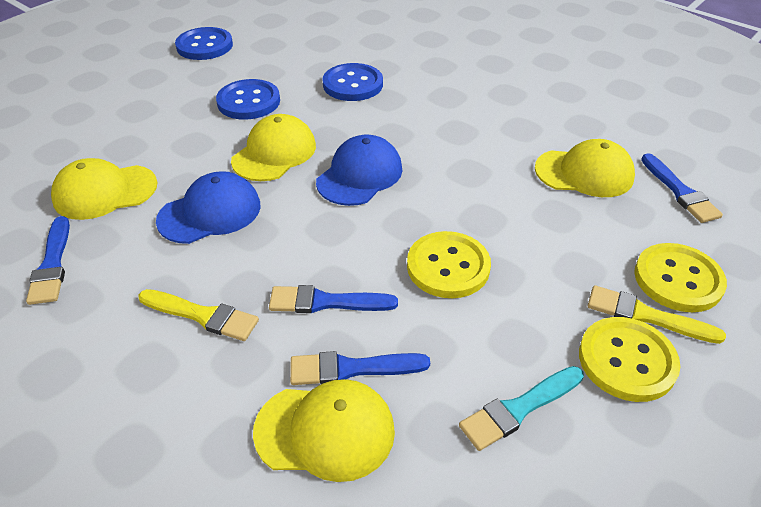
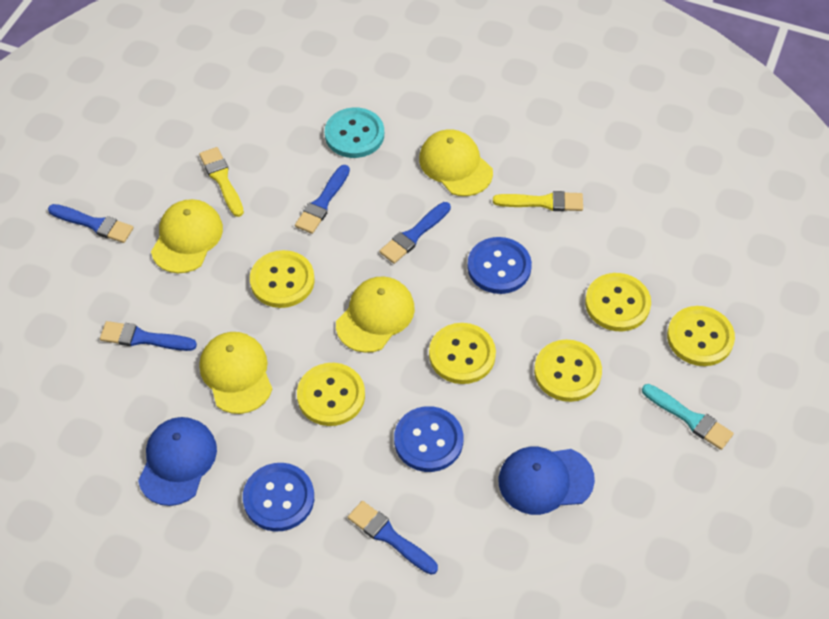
blue brush: [26,216,70,305] [269,285,398,313] [290,351,430,385] [641,153,723,223] = 4 -> [48,204,134,243] [100,321,197,351] [295,165,350,234] [348,501,438,575] [379,202,451,264] = 5
turquoise button: none = 0 -> [325,107,384,158] = 1
yellow button: [407,231,491,298] [579,317,680,402] [634,243,727,312] = 3 -> [250,250,315,308] [297,363,365,426] [429,323,496,384] [534,340,602,402] [585,273,651,331] [667,306,735,366] = 6

